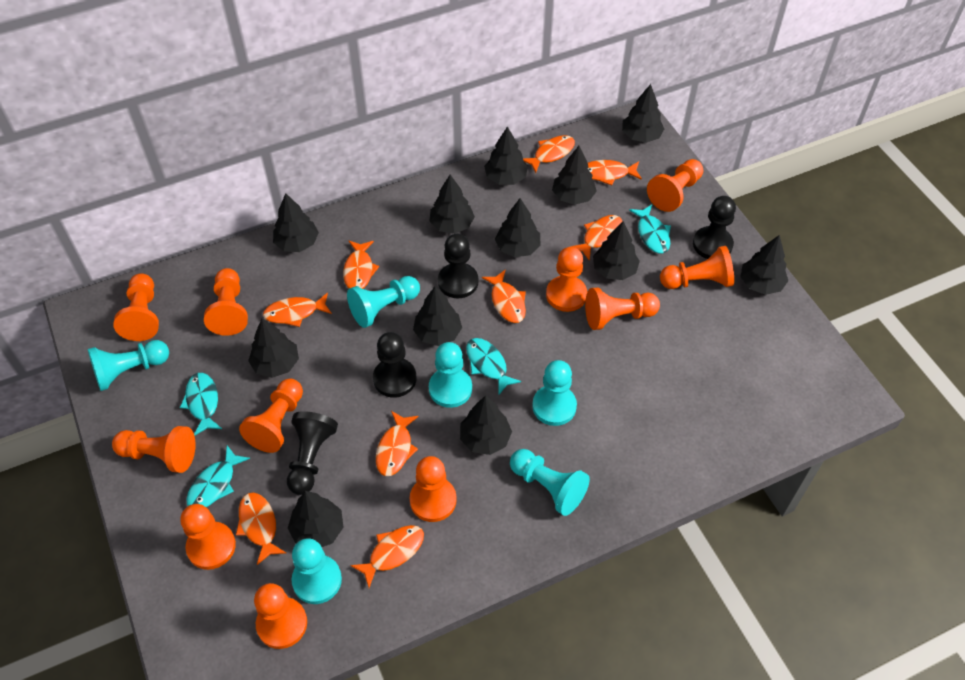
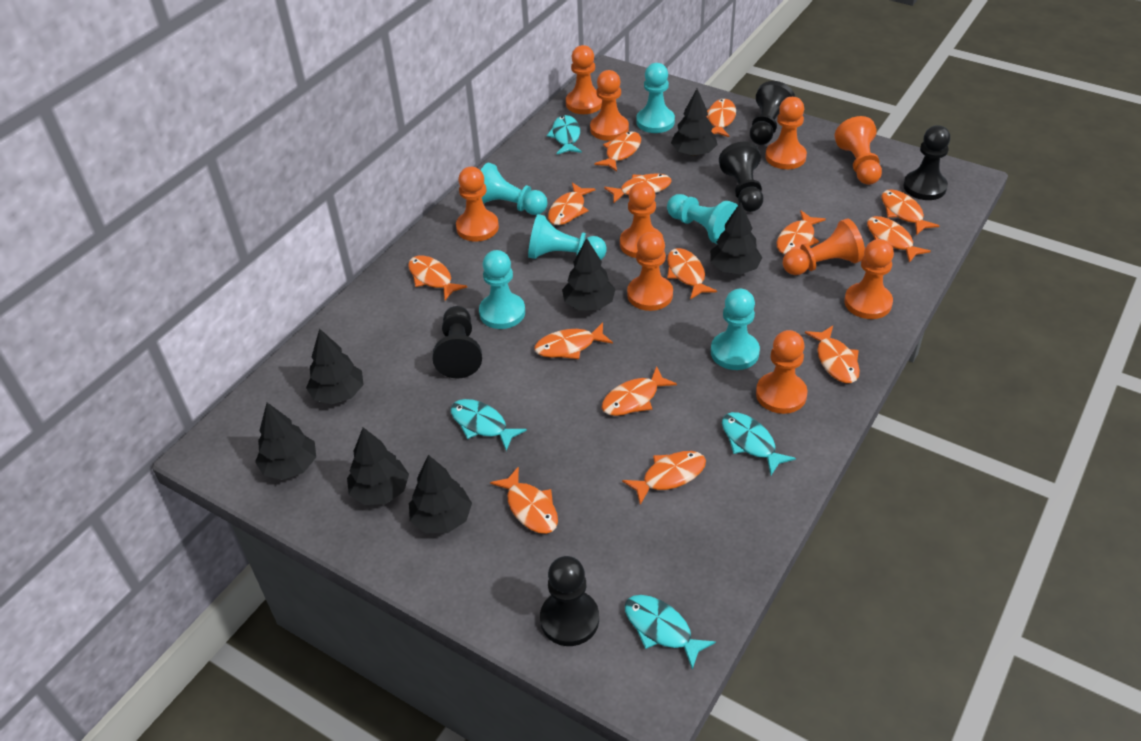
black pawn: [287,411,338,495] [373,332,417,398] [438,234,478,298] [693,196,736,259] = 4 -> [433,306,482,379] [540,556,599,646] [719,142,764,212] [750,81,795,145] [903,125,950,200] = 5
black tree: [248,318,299,378] [273,193,319,252] [288,491,344,547] [413,286,462,346] [429,175,475,234] [460,395,512,455] [484,126,528,185] [495,198,540,257] [552,146,597,205] [593,221,640,280] [622,84,664,143] [740,235,788,295] = 12 -> [255,403,316,480] [306,329,364,404] [347,427,409,505] [409,455,472,533] [562,238,615,310] [671,89,718,156] [710,202,762,275] = 7
orange fish: [236,492,286,565] [263,293,332,327] [343,241,379,289] [350,525,424,588] [376,411,419,476] [482,269,526,323] [523,135,575,173] [570,215,622,261] [588,160,642,185] = 9 -> [408,256,467,300] [490,466,558,534] [534,322,613,359] [548,183,595,225] [594,131,641,171] [602,366,677,416] [604,173,672,203] [622,451,706,505] [667,248,717,300] [706,99,736,137] [777,210,826,254] [805,326,860,383] [867,216,931,263] [881,189,939,235] = 14
orange pawn: [112,426,196,473] [113,273,159,341] [180,504,236,570] [204,268,248,336] [239,379,303,453] [254,583,307,649] [410,456,457,522] [546,247,587,312] [585,288,660,330] [647,159,703,212] [660,246,734,289] = 11 -> [456,167,499,242] [566,45,602,114] [590,70,629,141] [620,182,663,258] [627,232,673,311] [756,330,807,414] [765,97,807,169] [783,219,865,275] [834,116,882,185] [844,239,894,319] = 10

